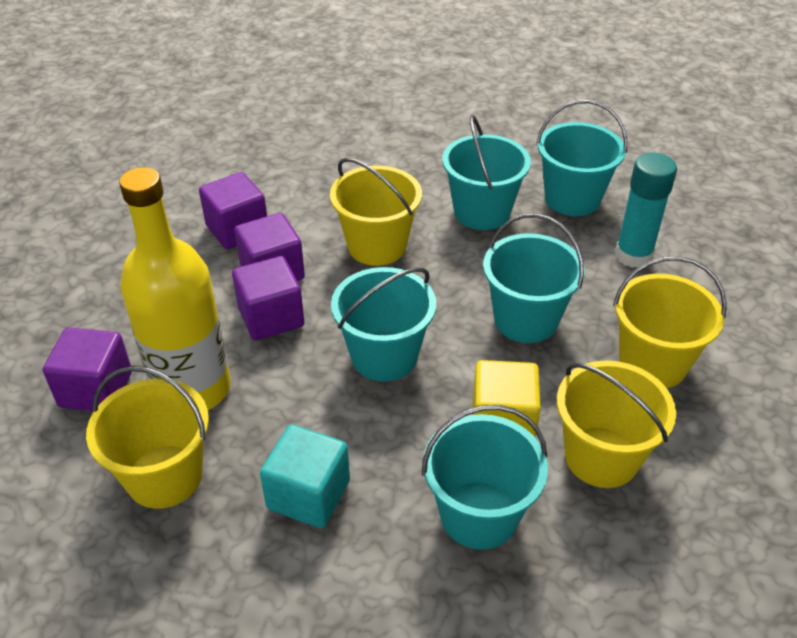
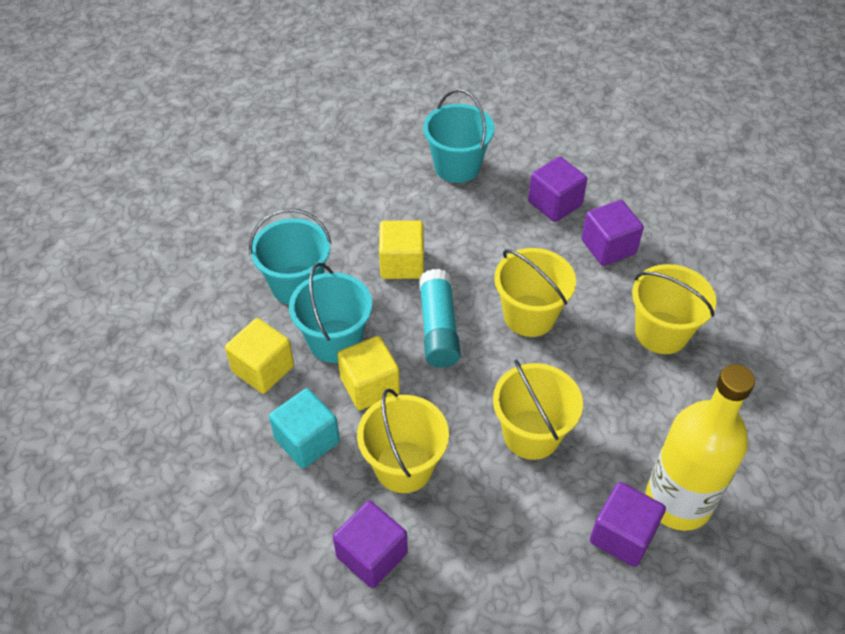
turquoise bucket: [331,267,436,382] [422,405,548,550] [442,114,531,230] [483,213,585,343] [536,100,628,216] = 5 -> [249,209,331,305] [289,263,372,363] [423,89,495,183] = 3
yellow cube: [472,360,541,438] = 1 -> [225,318,294,394] [337,336,400,410] [379,220,424,279] = 3

